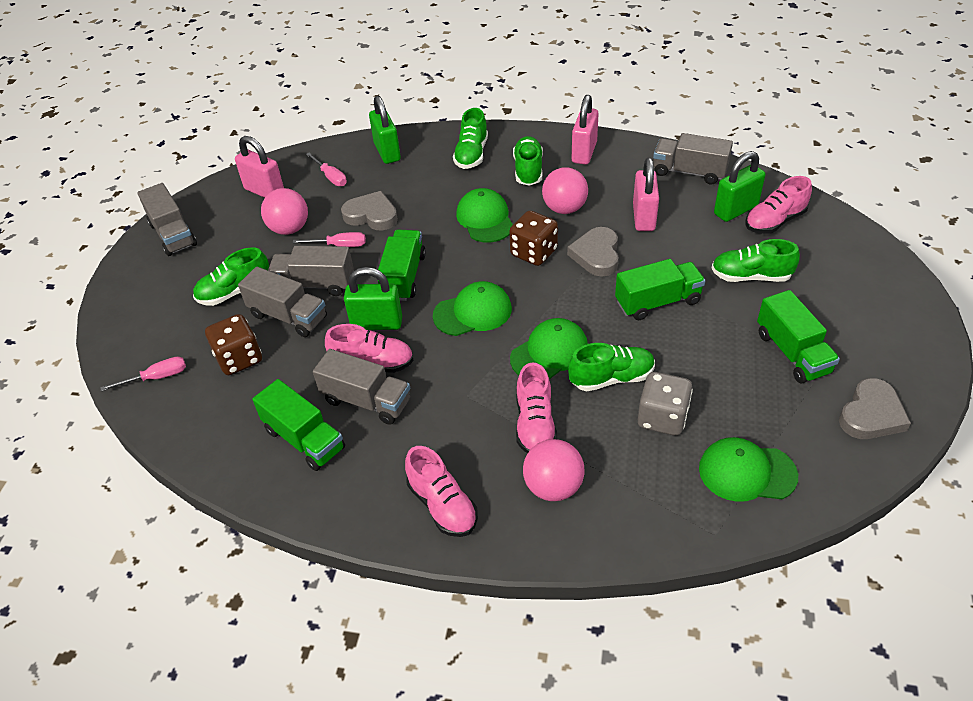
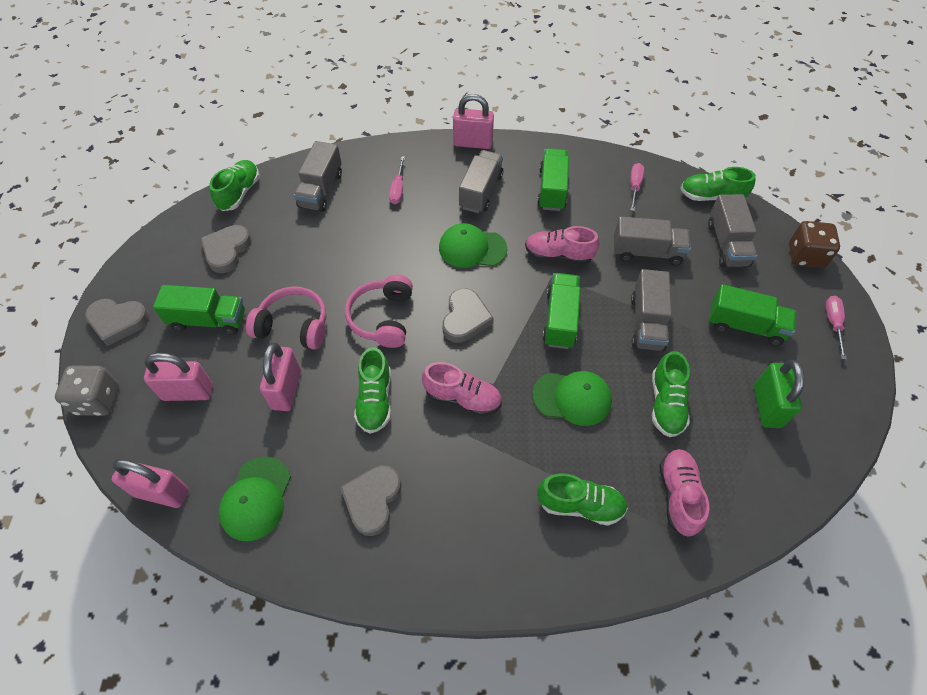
brown dice: [205,314,262,375] [509,211,558,266] = 2 -> [789,221,840,268] = 1
green cap: [433,281,512,336] [456,188,513,243] [510,318,588,379] [699,437,798,502] = 4 -> [219,456,291,541] [439,223,507,268] [532,371,612,426] = 3
green padlock: [344,267,402,330] [369,96,401,164] [714,151,765,222] = 3 -> [754,360,804,428] = 1
grey heart: [341,191,398,230] [567,227,619,277] [839,378,911,439] = 3 -> [85,299,150,346] [200,225,252,273] [340,465,402,536] [442,288,494,343] = 4
pink ball: [261,188,308,235] [523,439,585,501] [542,167,588,214] = 3 -> none = 0
pink headphones: none = 0 -> [246,286,326,350] [345,275,413,348] = 2
pink padlock: [235,136,284,198] [572,95,599,165] [633,157,659,231] = 3 -> [112,459,189,508] [144,353,213,401] [260,343,301,411] [453,94,494,149] = 4
pink shoe: [325,324,414,373] [405,446,478,537] [516,362,557,453] [746,176,812,234] = 4 -> [422,362,502,416] [525,226,599,264] [659,449,709,537] = 3

